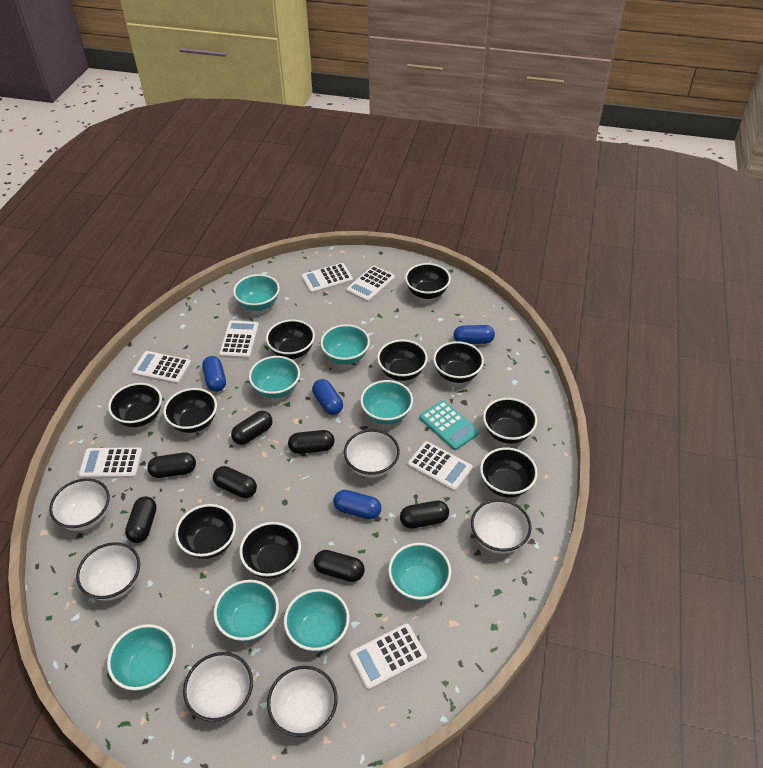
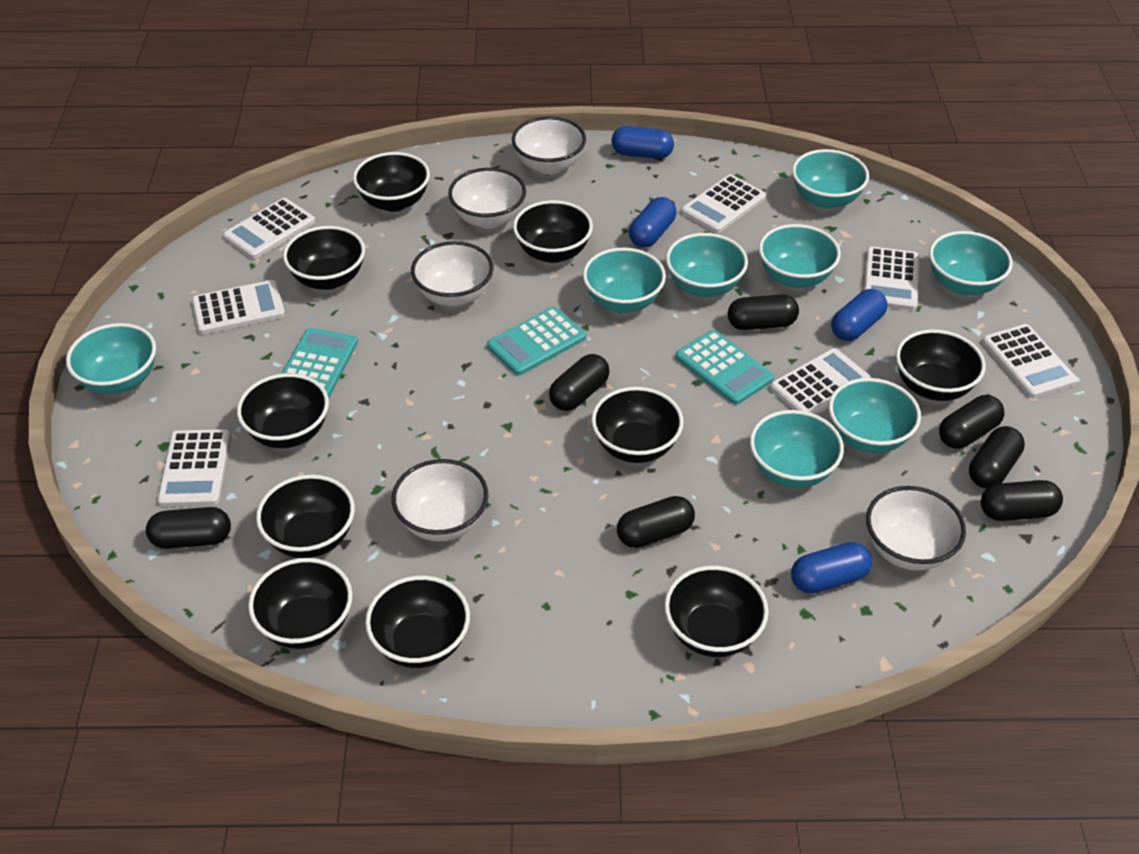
turquoise calculator: [419,400,479,450] = 1 -> [281,328,358,398] [487,307,586,375] [675,330,774,405] = 3
white bowl: [49,478,110,531] [76,542,140,601] [183,652,253,722] [267,666,337,737] [344,429,400,478] [471,499,532,554] = 6 -> [392,459,489,541] [411,241,494,306] [448,168,526,228] [512,116,586,174] [866,486,966,571] = 5

